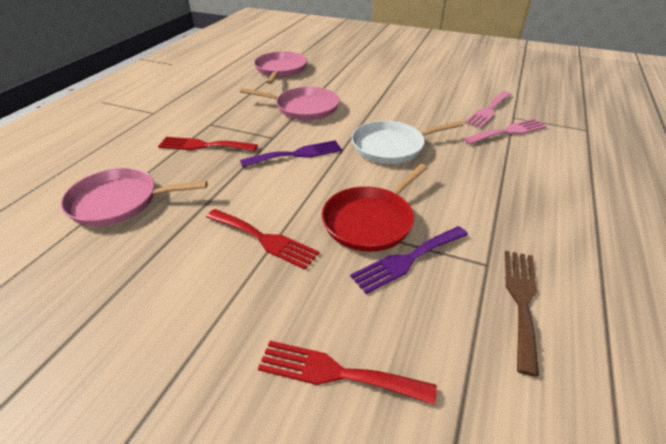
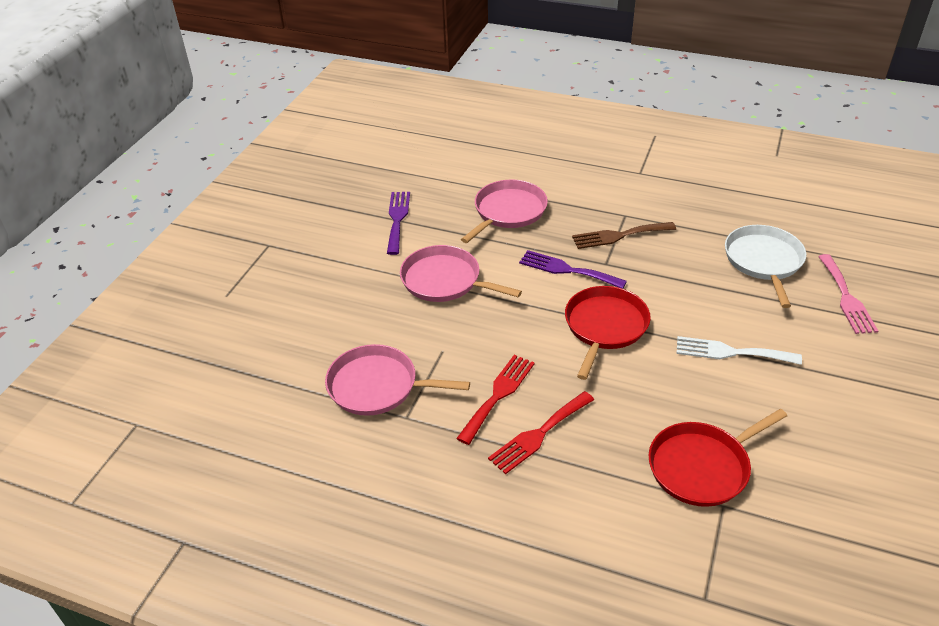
pink fork: [464,118,547,144] [465,91,512,128] = 2 -> [818,254,878,334] = 1
red fork: [158,137,258,151] [206,209,319,269] [258,341,437,405] = 3 -> [456,355,535,445] [488,391,594,474] = 2
red pan: [322,164,428,252] = 1 -> [565,286,651,380] [649,409,787,507] = 2
white fork: none = 0 -> [676,336,802,365] = 1

